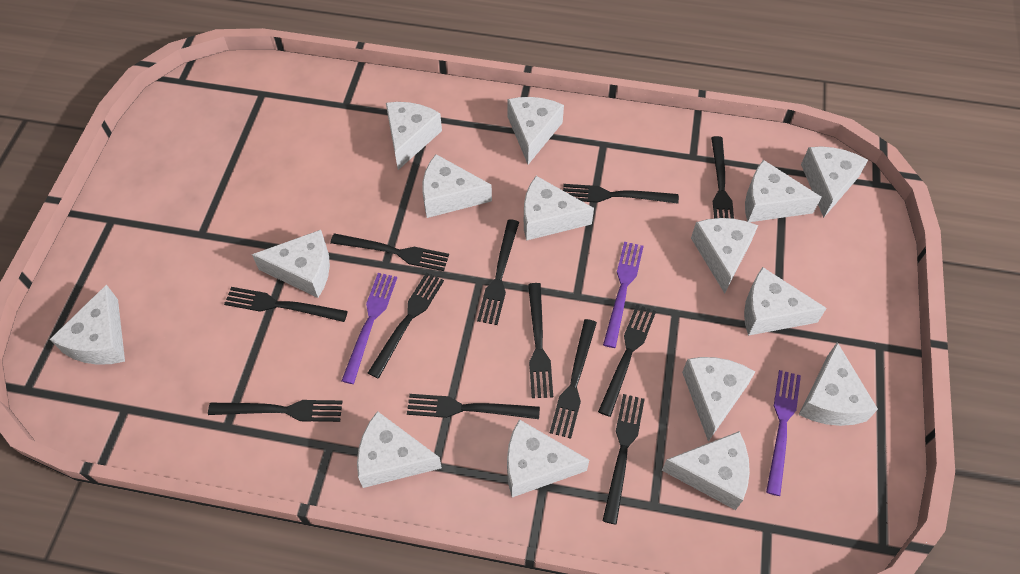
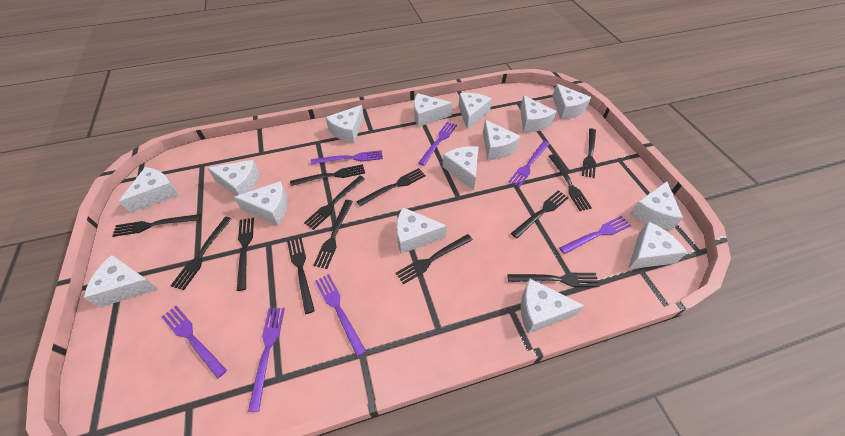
black fork: [208,400,342,422] [224,287,348,322] [330,233,449,271] [368,273,444,378] [407,394,540,419] [477,219,519,325] [528,283,553,398] [550,319,597,439] [563,184,679,204] [598,304,656,417] [602,394,645,525] [711,136,734,219] = 12 -> [112,214,201,237] [171,217,232,290] [237,218,254,291] [287,237,315,314] [290,164,365,186] [304,176,365,230] [313,200,353,269] [356,168,426,206] [396,234,473,284] [507,272,600,287] [511,190,569,238] [549,154,592,211] [582,129,596,178] = 13
purple fork: [342,273,397,384] [603,242,644,348] [766,370,801,496] = 3 -> [162,306,227,379] [248,308,285,412] [311,150,383,165] [315,274,366,357] [419,122,457,166] [509,141,550,187] [559,216,631,254] = 7

